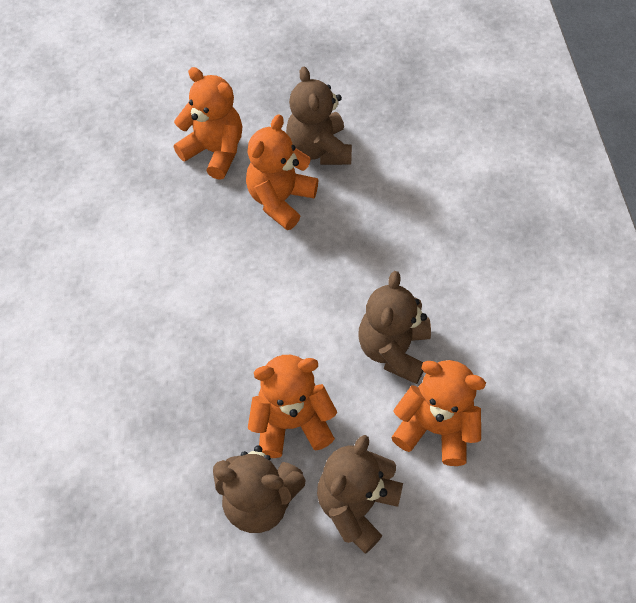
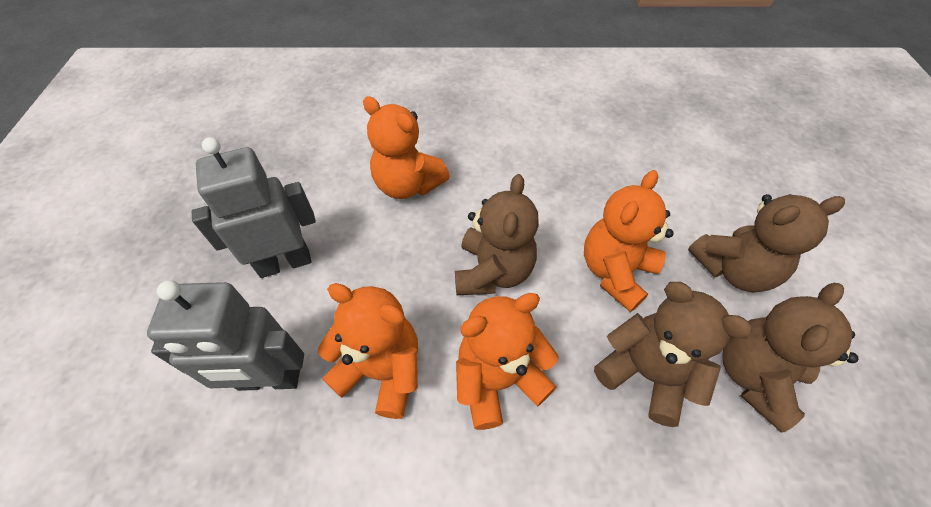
grey robot: none = 0 -> [147,280,304,391] [191,137,316,278] = 2

